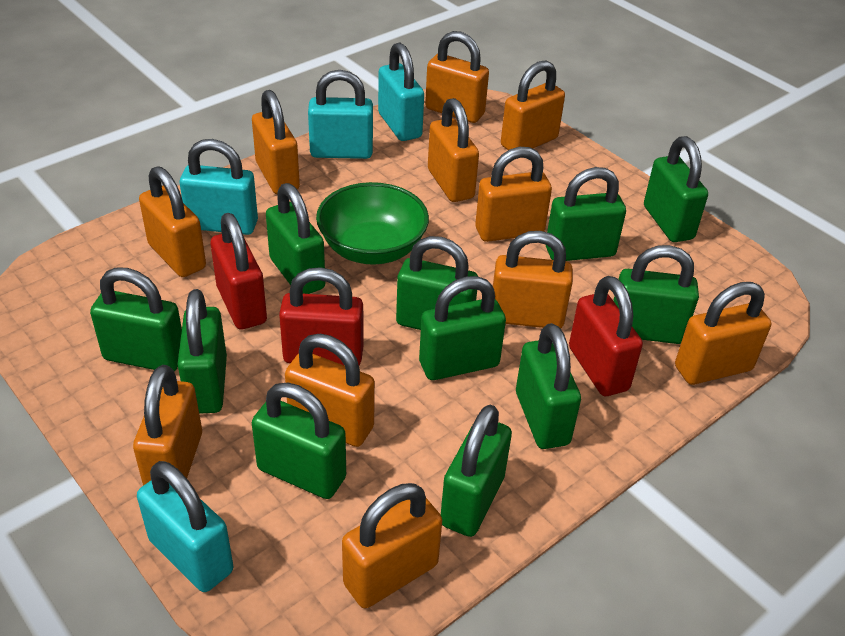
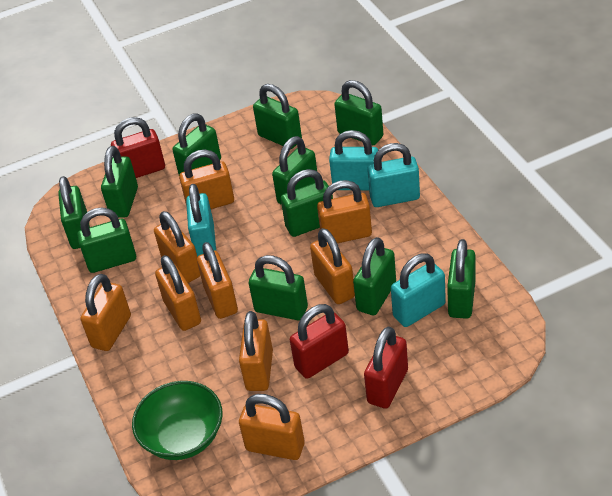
orange padlock: [133,365,202,486] [139,166,206,277] [252,90,300,194] [285,334,375,447] [342,483,442,609] [425,31,489,123] [428,98,479,202] [475,147,552,242] [493,231,573,328] [501,60,565,150] [675,282,771,385] = 11 -> [80,274,131,351] [154,211,201,283] [155,255,201,331] [179,149,234,209] [197,242,238,319] [239,311,273,391] [239,394,305,460] [310,228,355,304] [317,180,372,243] = 9

